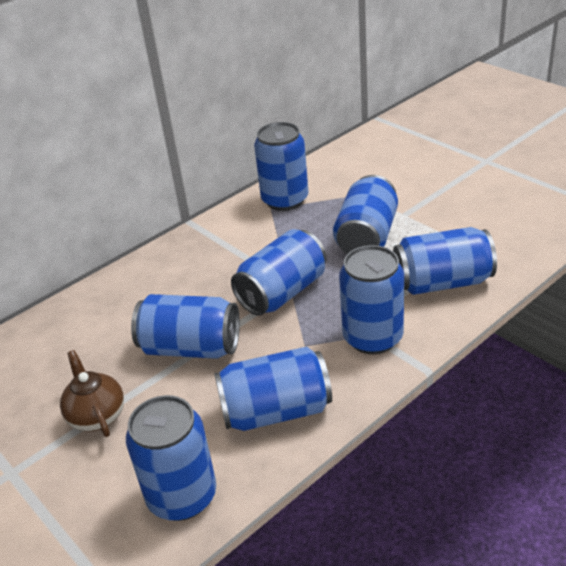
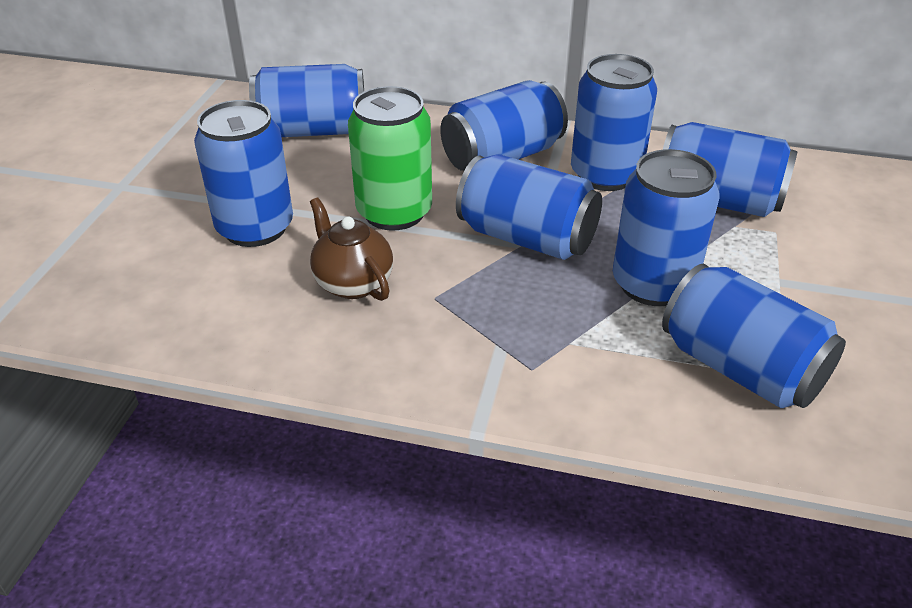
green can: none = 0 -> [348,86,432,231] = 1

